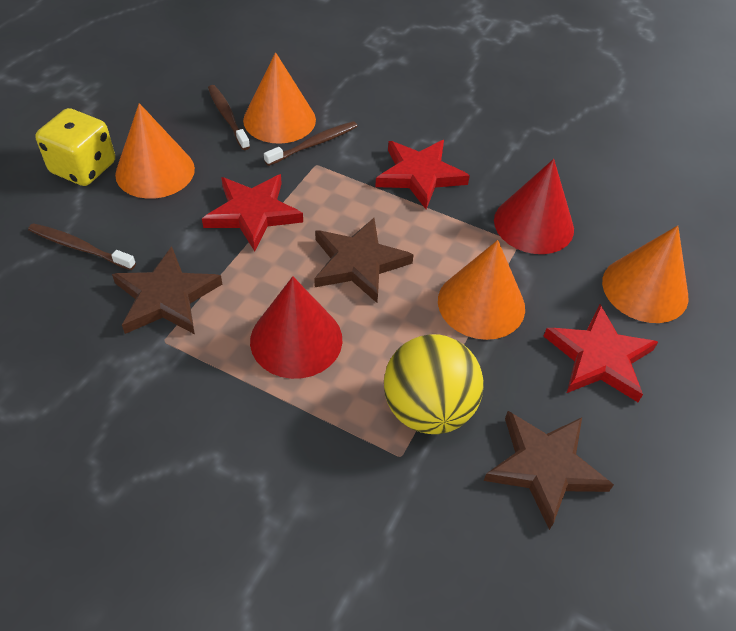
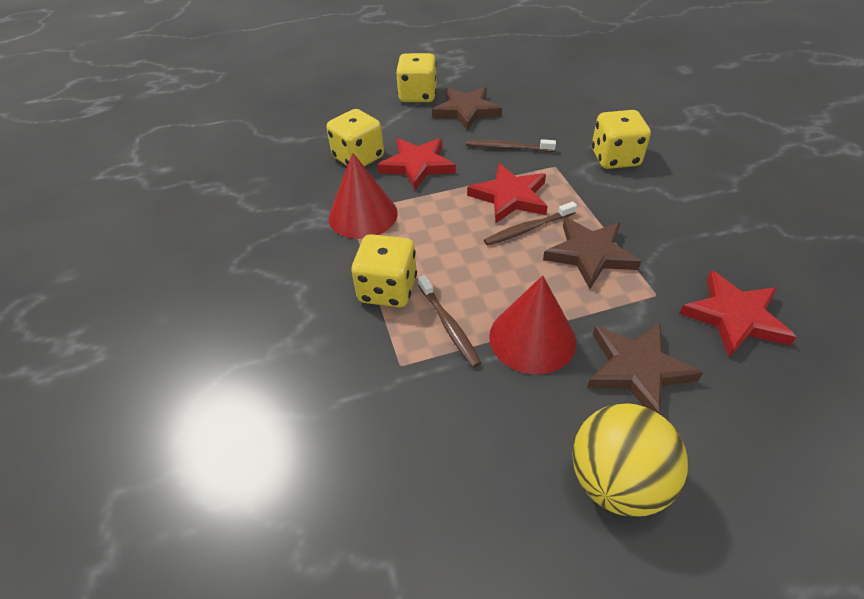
orange cone: [115,103,195,199] [243,52,316,144] [438,240,525,340] [602,226,688,323] = 4 -> none = 0
yellow dice: [35,108,115,186] = 1 -> [327,109,384,167] [351,234,417,308] [396,53,437,102] [592,110,651,169] = 4

